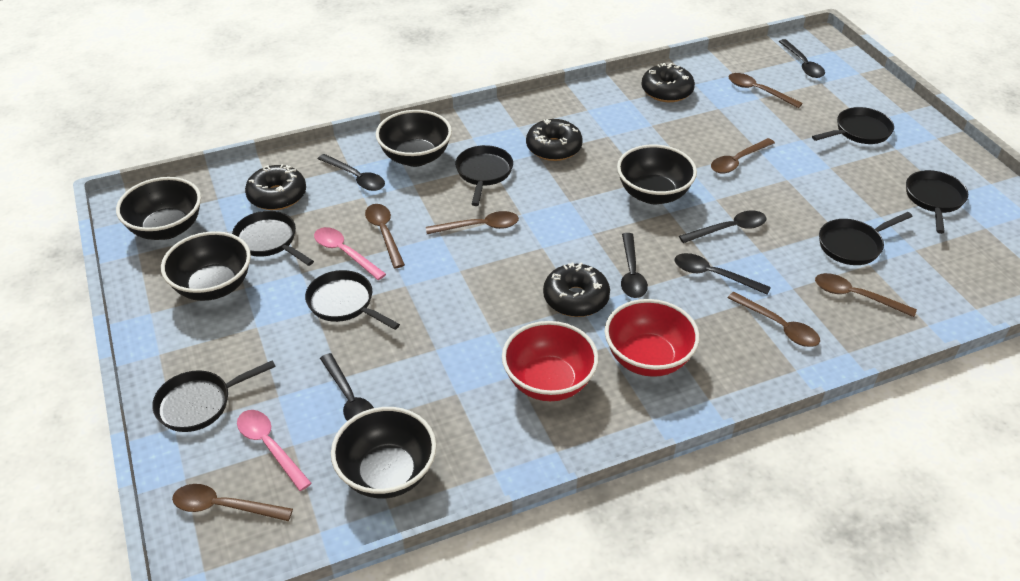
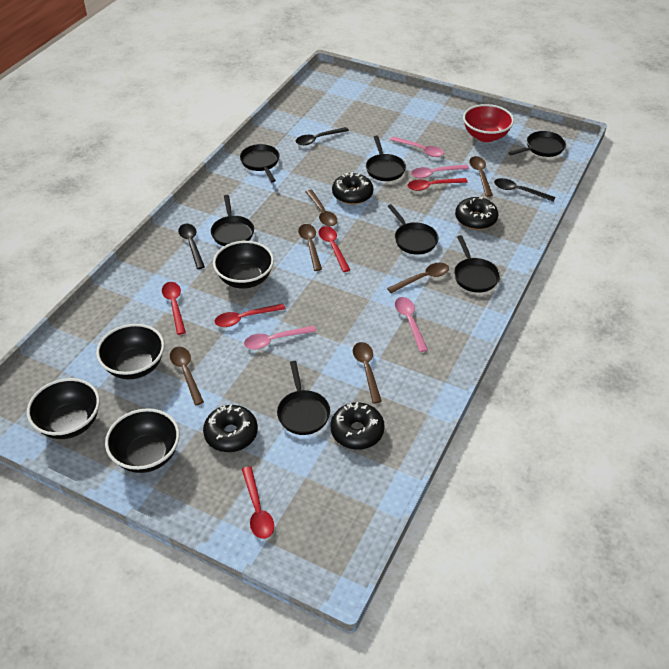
black bowl: [116,177,201,240] [161,231,251,301] [331,407,436,498] [376,110,452,167] [617,144,697,204] = 5 -> [27,378,100,439] [96,324,165,379] [105,408,180,473] [213,241,274,289] = 4
black spoon: [318,154,385,191] [320,353,374,421] [621,233,648,298] [674,253,771,295] [679,211,767,243] [779,39,825,78] = 6 -> [178,224,205,269] [296,127,349,145] [494,178,555,202] = 3
brown spoon: [172,484,293,521] [365,204,405,268] [426,211,519,234] [711,138,775,174] [728,73,803,108] [728,292,820,347] [815,273,917,317] = 7 -> [170,347,204,405] [298,224,322,271] [306,190,337,226] [353,342,382,403] [387,263,449,293] [469,156,493,197] = 6
pink spoon: [237,410,312,491] [314,227,386,280] = 2 -> [244,325,316,349] [390,136,444,157] [395,297,428,352] [411,164,469,178] = 4
red bowl: [502,321,599,401] [605,299,700,377] = 2 -> [463,104,514,142] = 1
red spoon: none = 0 -> [162,282,186,335] [215,304,285,327] [242,466,274,539] [319,226,350,272] [408,178,468,191] = 5

